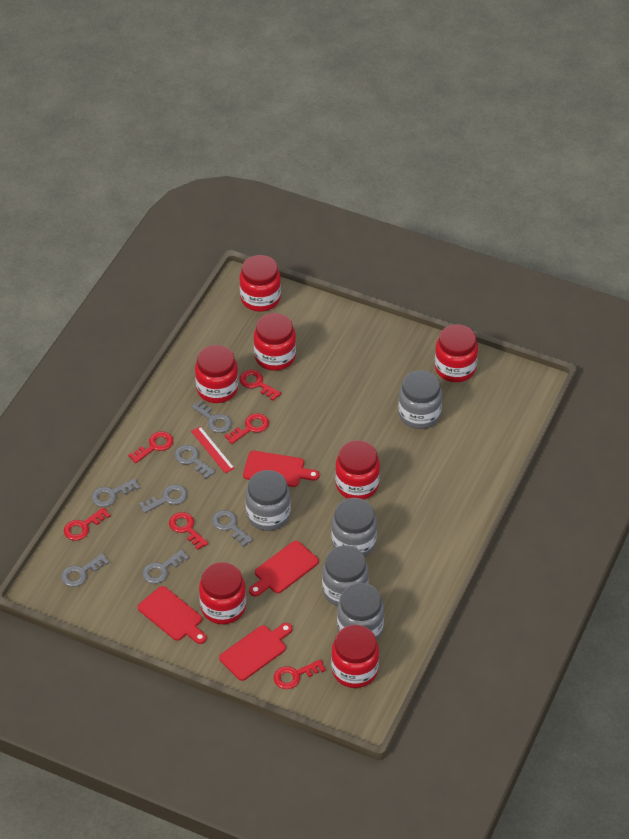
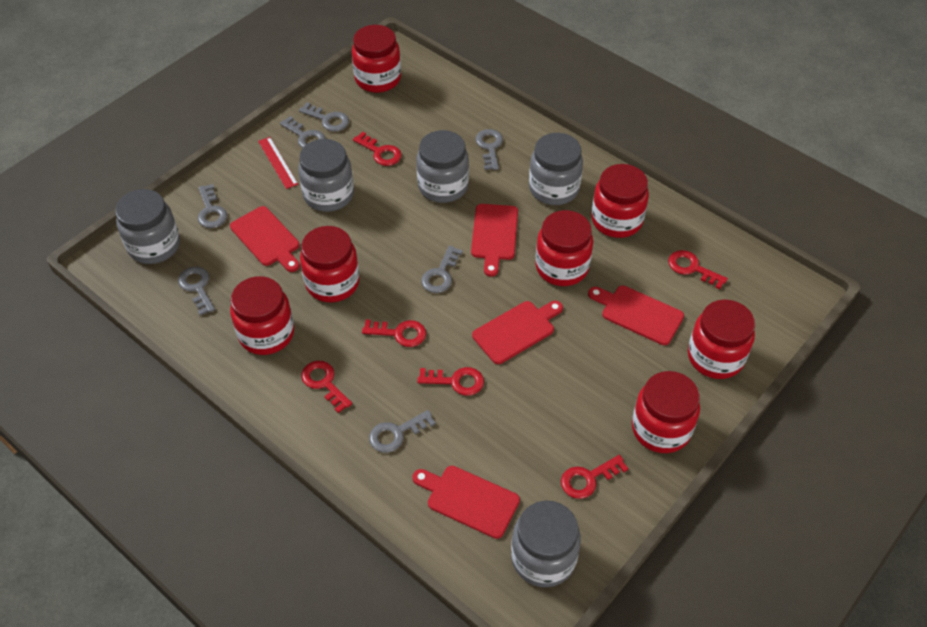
red cutting board: [138,586,207,644] [219,623,292,681] [243,451,320,487] [249,541,319,596] = 4 -> [230,206,300,272] [412,466,520,539] [471,204,518,277] [472,301,563,364] [588,286,684,345] = 5

